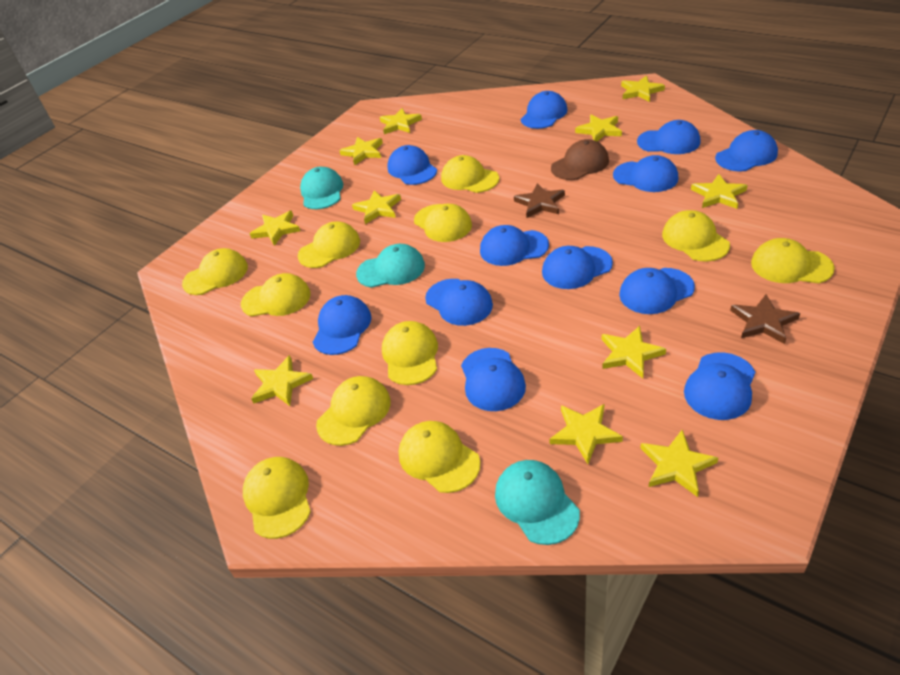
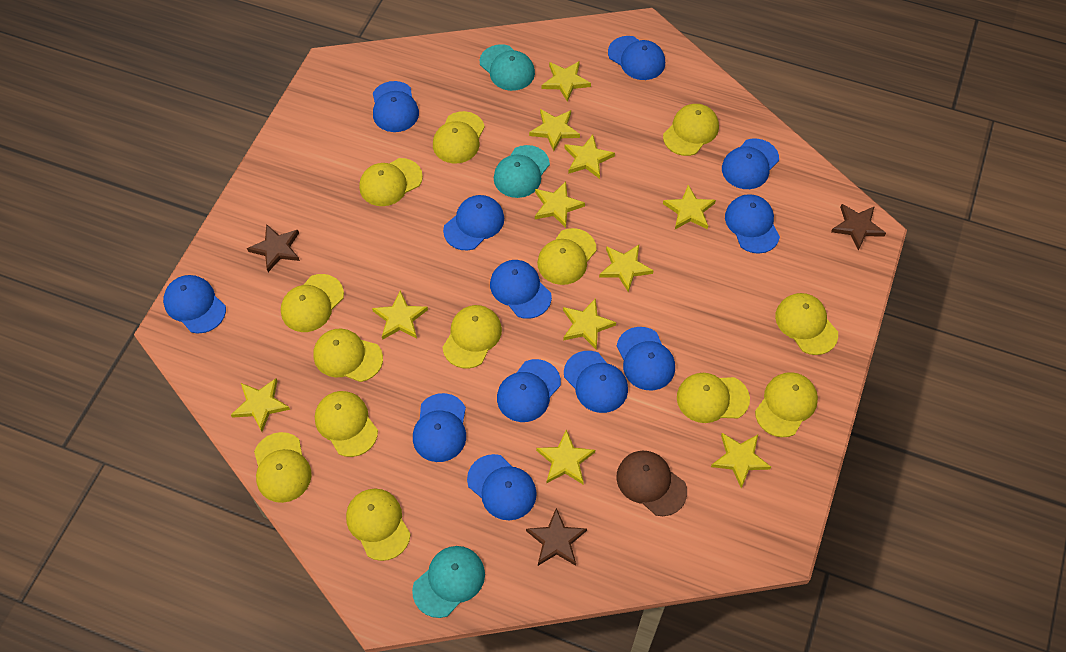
brown star: [514,183,565,218] [730,294,800,344] = 2 -> [247,224,300,272] [526,508,587,566] [831,204,886,251] = 3
yellow cap: [182,248,248,295] [241,273,311,317] [243,457,311,539] [298,221,360,268] [316,376,391,446] [382,321,438,385] [399,421,480,493] [414,204,472,242] [441,155,499,193] [662,210,730,262] [751,238,835,283] = 11 -> [254,432,312,503] [281,274,344,332] [313,329,383,382] [315,391,378,457] [346,488,411,561] [359,158,423,206] [433,111,485,164] [442,305,502,368] [537,228,597,285] [663,104,719,156] [677,373,750,423] [755,372,818,437] [775,293,838,355] = 13

